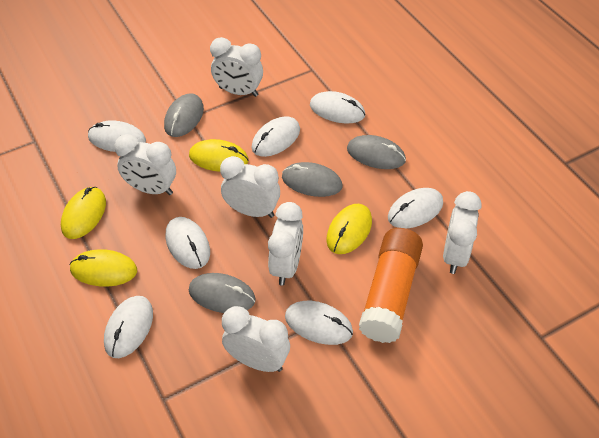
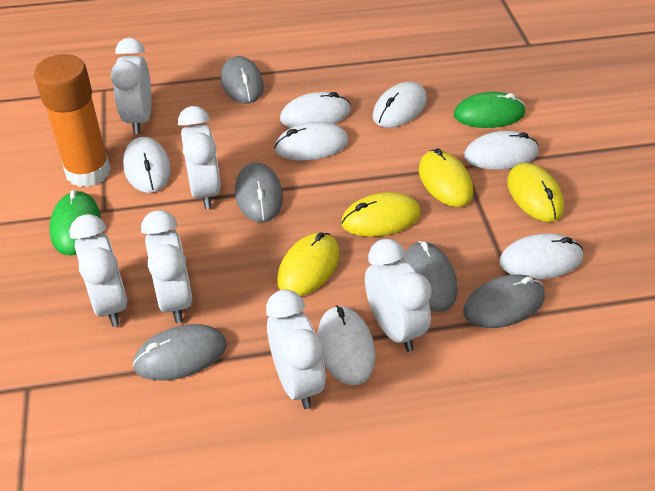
green mouse: none = 0 -> [49,190,100,255] [454,92,526,128] = 2
grey mouse: [164,93,204,137] [189,273,256,313] [282,162,343,197] [347,135,406,169] = 4 -> [132,324,227,381] [221,56,264,104] [235,162,283,222] [403,241,457,312] [463,274,545,328] = 5

